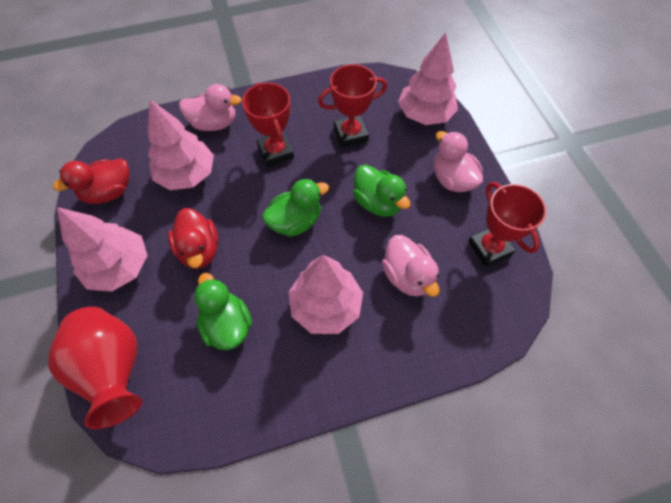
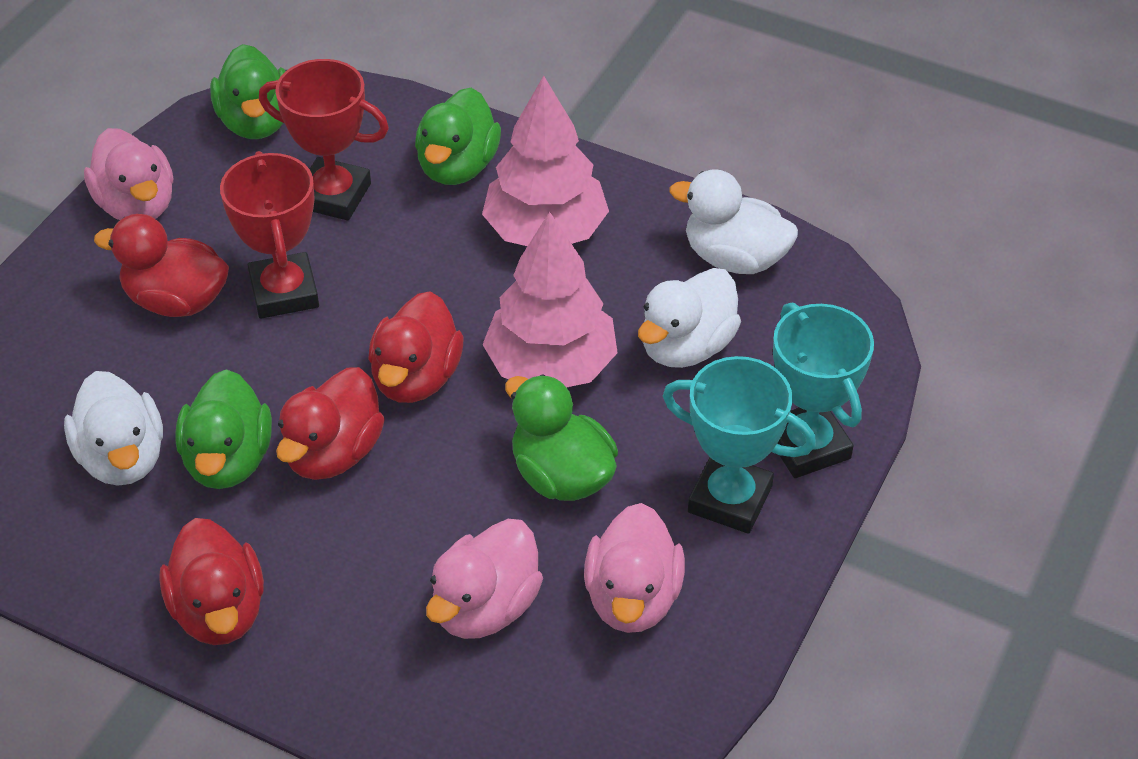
green duck: [194,273,252,350] [262,179,329,237] [353,165,411,217] = 3 -> [175,369,272,489] [210,44,285,139] [415,88,501,185] [505,374,618,501] = 4
pink tree: [57,207,148,292] [147,100,214,190] [288,255,363,334] [398,32,458,125] = 4 -> [482,76,609,246] [482,211,618,388] = 2
red duck: [53,158,130,204] [168,208,218,269] = 2 -> [94,214,229,317] [159,518,264,645] [276,367,385,480] [368,291,464,403] = 4
red trophy: [242,83,294,167] [318,64,387,148] [468,182,546,267] = 3 -> [220,151,319,319] [259,59,389,221] = 2
red vase: [48,307,142,429] = 1 -> none = 0
turquoise trophy: none = 0 -> [663,356,816,534] [773,302,874,478] = 2
white duck: none = 0 -> [64,371,163,486] [638,268,741,368] [669,169,798,274] = 3

